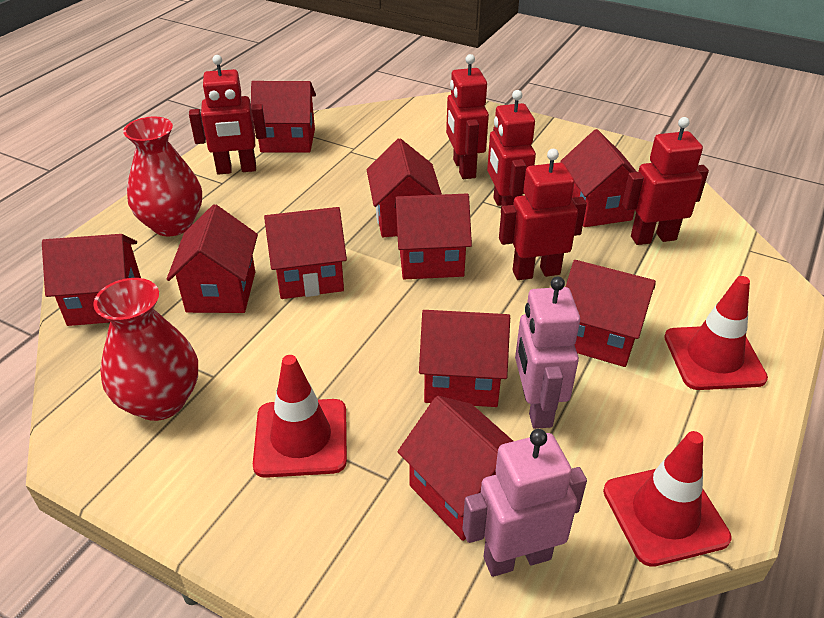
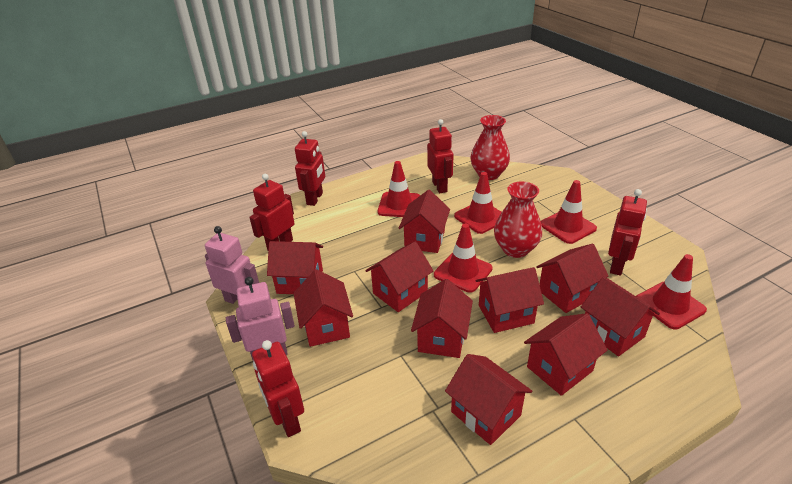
red traffic cone: [253,355,347,478] [603,431,732,567] [664,276,768,390] = 3 -> [377,161,420,217] [434,224,493,293] [454,172,501,234] [541,180,597,244] [636,254,707,329] = 5

